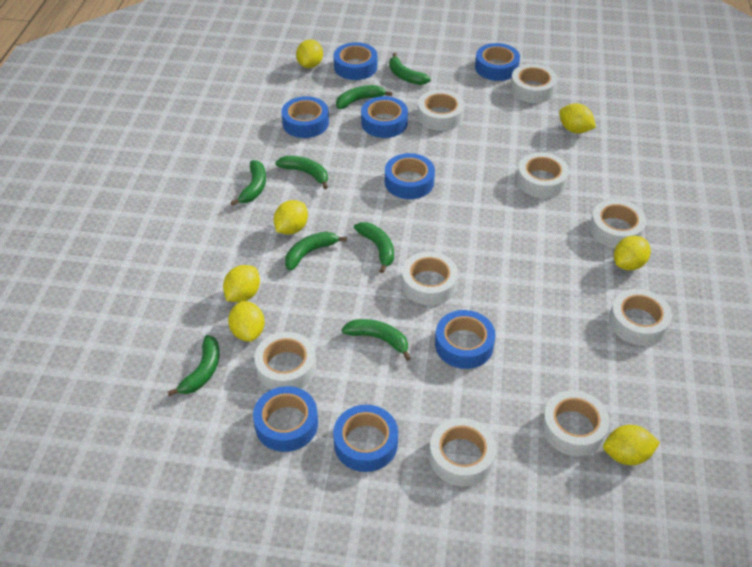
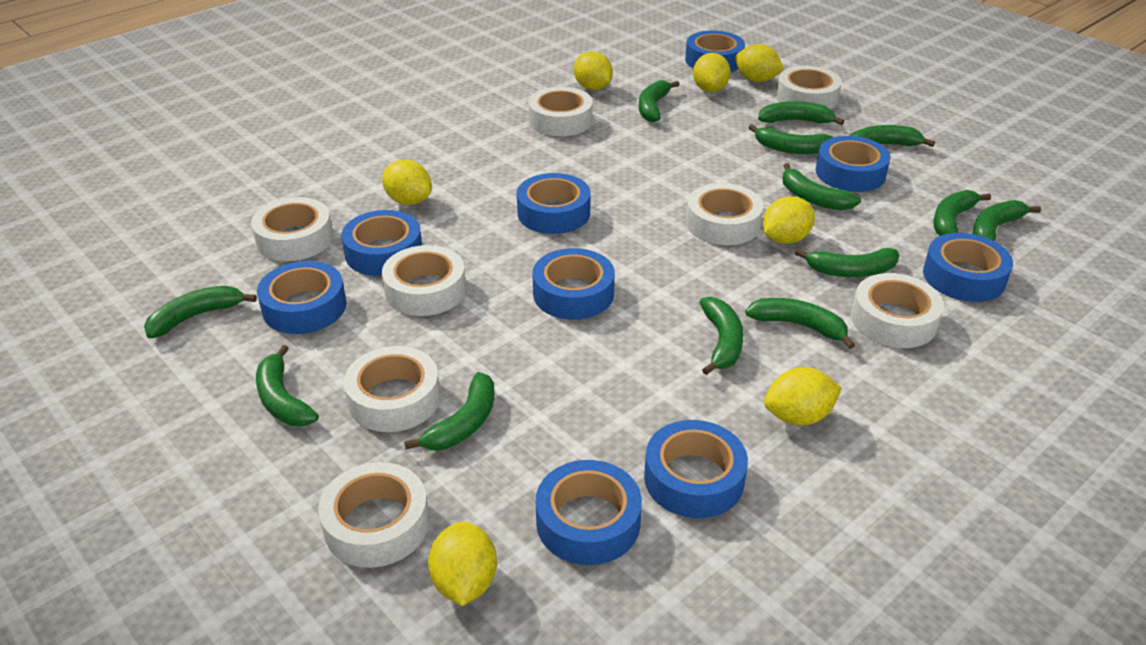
blue tape: [253,386,318,452] [281,96,329,138] [333,405,398,472] [334,42,377,80] [361,96,408,138] [385,153,435,199] [435,310,496,369] [475,43,520,81] = 8 -> [257,261,346,334] [341,210,422,276] [517,173,591,234] [532,248,615,320] [536,460,642,565] [644,420,748,518] [685,31,745,72] [816,136,891,192] [923,233,1013,302] = 9
green banana: [167,335,220,396] [231,160,266,206] [275,156,328,189] [285,232,347,271] [336,85,393,109] [341,319,411,361] [354,222,394,273] [389,53,431,85] = 8 -> [144,286,257,338] [256,345,319,426] [404,372,494,451] [639,80,680,122] [700,297,744,375] [745,298,855,349] [749,124,834,154] [758,101,844,125] [782,163,861,211] [795,248,899,277] [849,125,935,147] [933,190,991,236] [973,200,1041,241] = 13
white tape: [254,332,316,390] [402,251,458,305] [417,90,464,131] [429,418,496,486] [510,64,557,103] [517,152,569,198] [542,390,610,456] [590,199,647,248] [609,289,672,346] = 9 -> [251,197,333,261] [318,462,429,568] [343,346,440,432] [382,245,466,316] [528,87,593,136] [686,183,763,245] [776,66,842,109] [851,273,944,348] = 8

